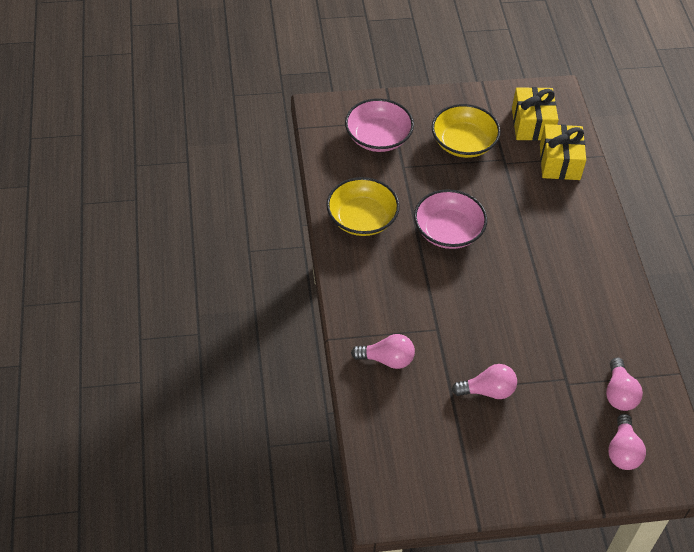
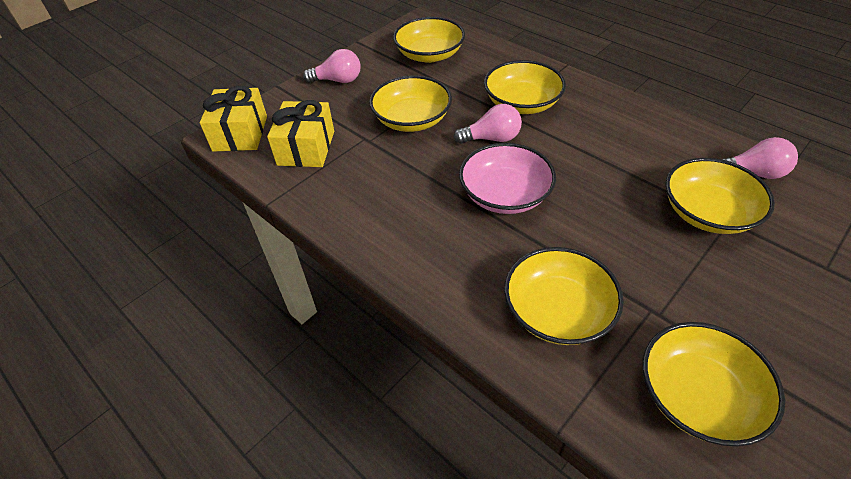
pink bowl: [345,98,414,152] [414,189,487,249] = 2 -> [459,143,556,214] = 1
pink light bulb: [351,334,415,369] [452,364,517,399] [606,358,643,411] [608,414,646,470] = 4 -> [303,49,360,83] [454,104,522,144] [722,137,798,179] = 3
yellow bowl: [326,177,400,236] [432,104,501,158] = 2 -> [369,76,452,132] [393,17,465,63] [484,60,566,114] [504,247,624,345] [642,322,785,447] [665,158,775,234] = 6

